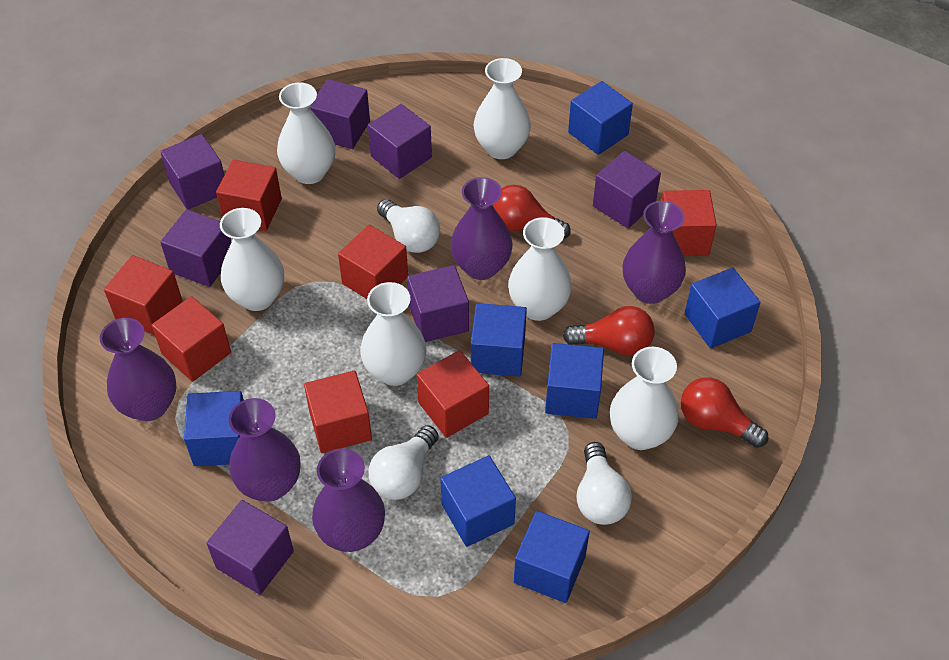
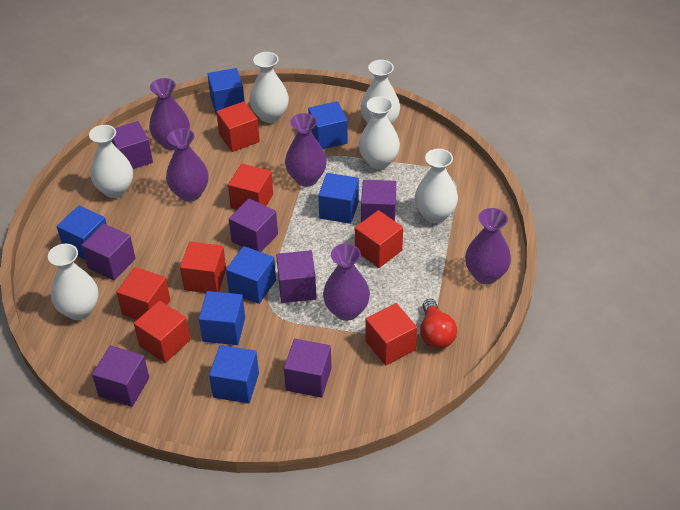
red light bulb: [493,185,571,239] [563,306,654,356] [681,377,768,448] = 3 -> [420,299,457,349] = 1
white light bulb: [369,425,439,500] [377,199,440,253] [576,442,632,525] = 3 -> none = 0

